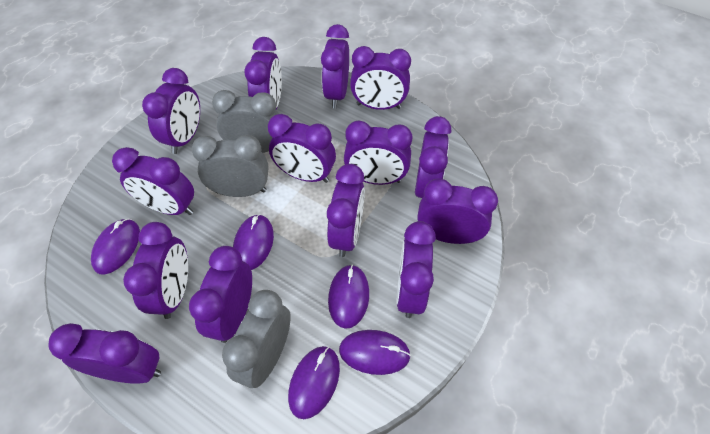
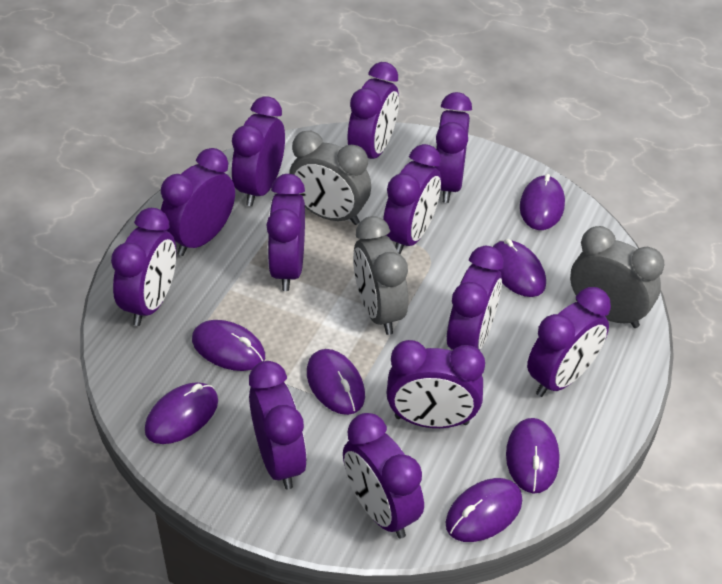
purple clock: [48,323,161,384] [112,147,194,215] [123,222,188,319] [142,68,200,154] [189,246,252,343] [244,37,282,109] [268,114,336,183] [321,24,349,108] [327,164,365,257] [344,121,413,185] [350,46,411,110] [396,221,436,318] [415,116,451,198] [417,179,498,244] = 14 -> [111,208,176,326] [161,148,235,256] [232,96,285,206] [249,361,307,490] [266,174,305,291] [343,413,424,538] [348,62,399,159] [383,144,441,254] [387,340,485,428] [434,92,472,203] [447,246,504,350] [527,287,611,397] = 12
purple mouse: [91,219,140,275] [233,214,274,270] [288,346,340,419] [328,265,369,329] [339,330,411,375] = 5 -> [145,382,218,444] [192,320,265,371] [307,349,365,415] [445,478,522,542] [493,239,546,297] [506,418,559,494] [520,174,565,230] = 7

